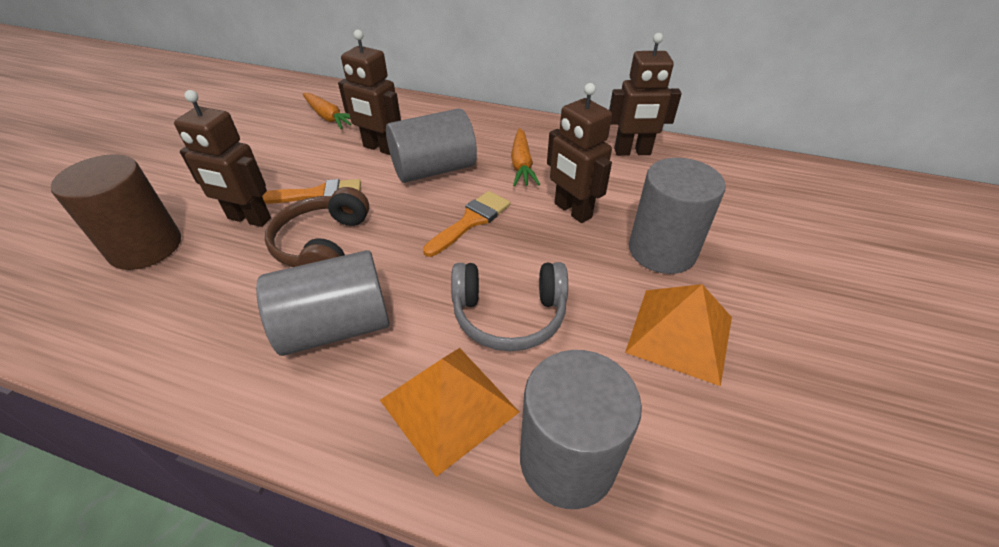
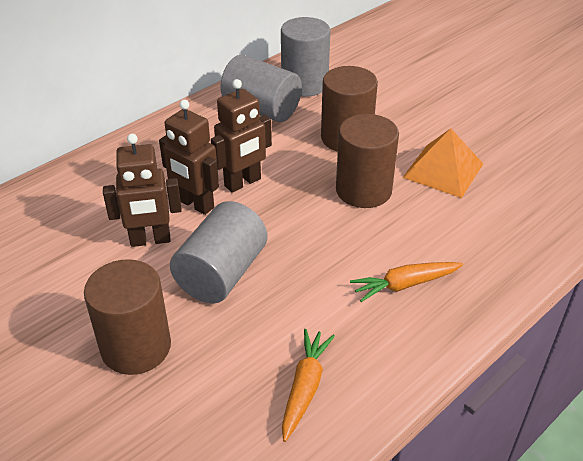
brown cylinder: [51,154,181,270] = 1 -> [84,259,171,375] [321,66,378,152] [336,114,399,208] = 3
brown headphones: [265,187,369,267] = 1 -> none = 0
brown robot: [174,90,271,227] [338,30,401,155] [547,83,612,223] [609,33,682,156] = 4 -> [103,134,182,247] [159,100,219,215] [211,79,272,193] = 3
grey cylinder: [256,250,390,356] [386,109,477,183] [520,350,642,509] [629,158,726,274] = 4 -> [170,201,268,303] [220,55,302,122] [281,17,330,97] = 3
grey headphones: [451,262,568,351] = 1 -> none = 0
orange brush: [262,179,361,204] [423,191,511,257] = 2 -> none = 0
orange pyramid: [380,348,519,477] [625,284,732,386] = 2 -> [402,128,483,198] = 1

